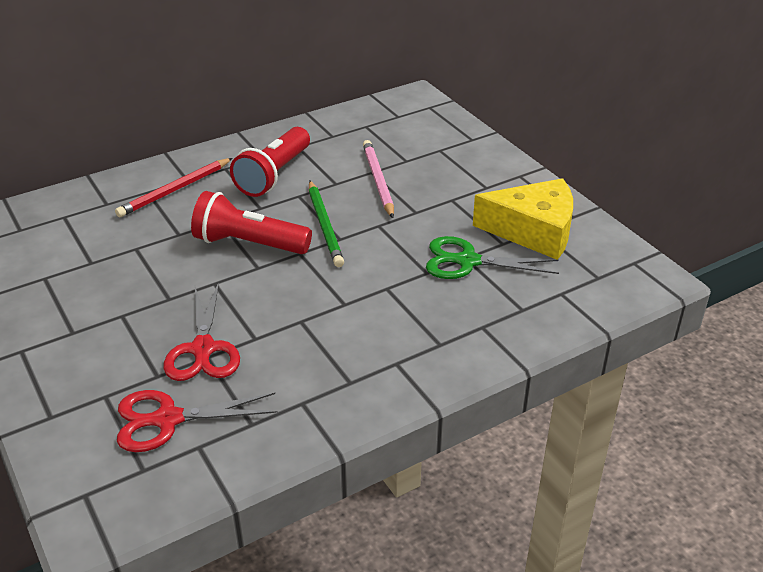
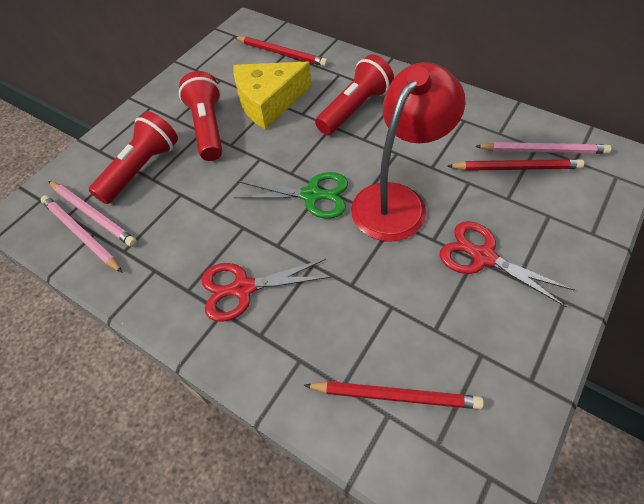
green pencil: [309,181,344,267] = 1 -> none = 0
pink pencil: [363,140,394,218] = 1 -> [40,195,123,273] [48,181,137,247] [475,142,611,154] = 3
red flashlight: [191,191,312,254] [230,127,310,197] = 2 -> [89,111,178,204] [179,71,222,161] [315,54,394,135] = 3
red lamp: none = 0 -> [351,62,465,242] = 1
red pencil: [115,158,232,217] = 1 -> [234,36,328,66] [304,381,484,409] [447,159,584,171] = 3

